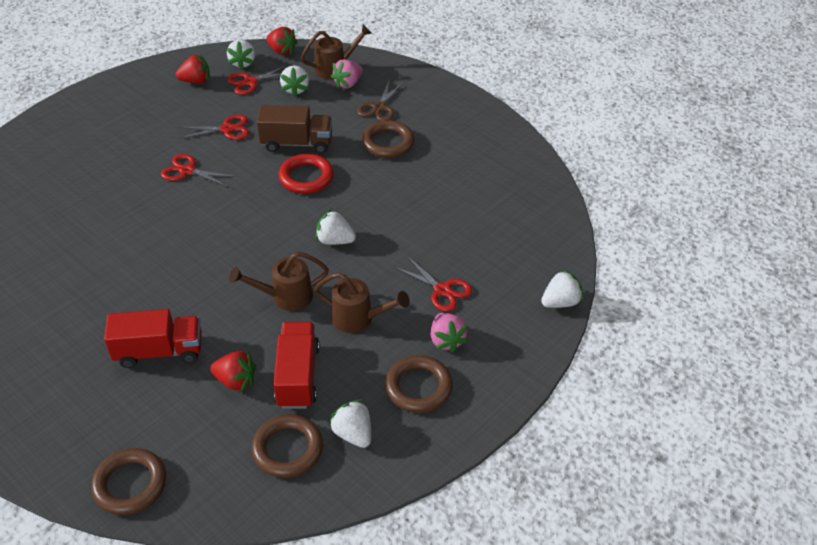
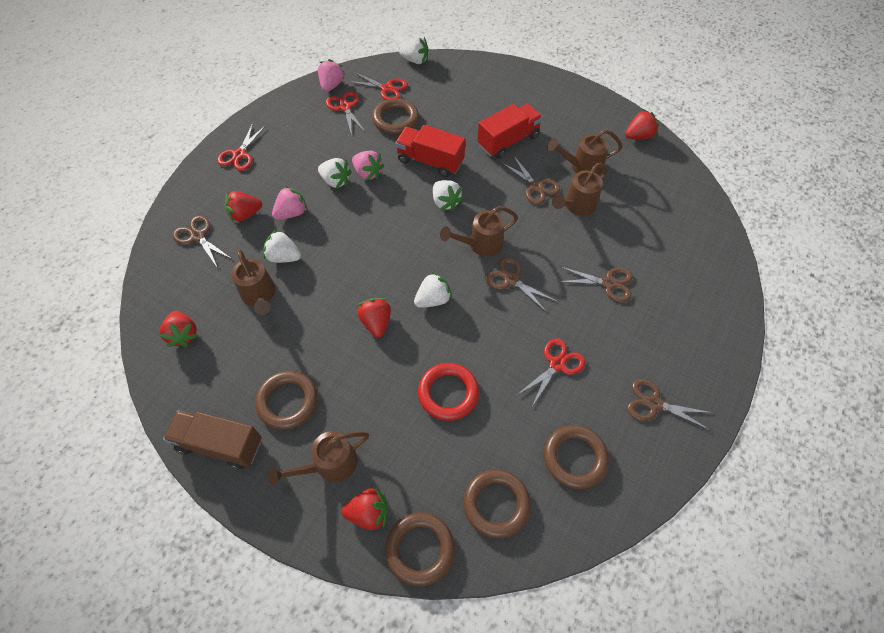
brown ring: [91,448,166,515] [251,414,323,478] [362,120,415,158] [385,355,453,413] = 4 -> [255,371,317,430] [372,98,419,135] [385,512,455,586] [464,469,531,538] [544,425,609,489] = 5
brown scissors: [357,81,404,121] = 1 -> [173,215,232,268] [485,257,558,312] [501,155,560,205] [558,267,633,302] [627,379,713,430] = 5
brown watering can: [229,252,329,311] [301,25,372,79] [314,273,410,333] = 3 -> [232,249,276,315] [268,431,369,486] [440,206,518,257] [547,129,622,175] [552,163,607,216] = 5
pink strawberry: [331,59,363,89] [431,313,468,353] = 2 -> [272,186,308,220] [318,59,345,92] [352,150,384,181] = 3
red strawberry: [176,55,210,84] [210,351,256,392] [266,27,298,55] = 3 -> [159,311,198,347] [225,191,262,222] [342,488,388,530] [357,298,391,337] [625,109,659,139] = 5

